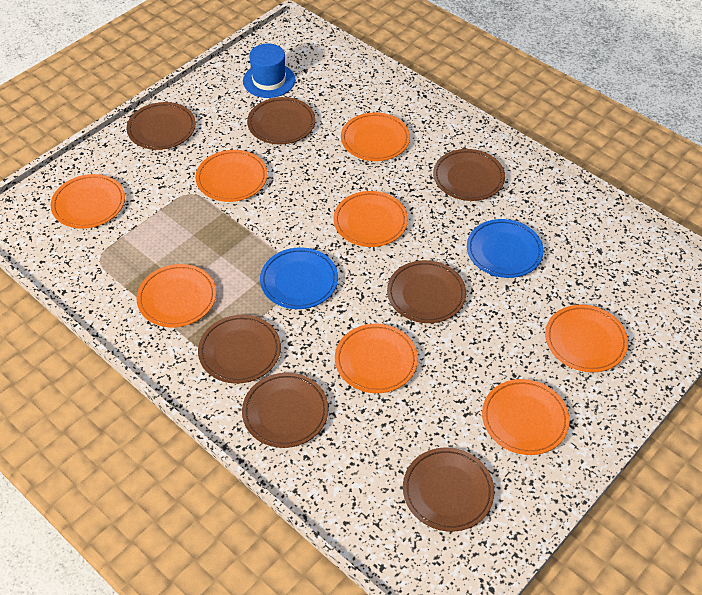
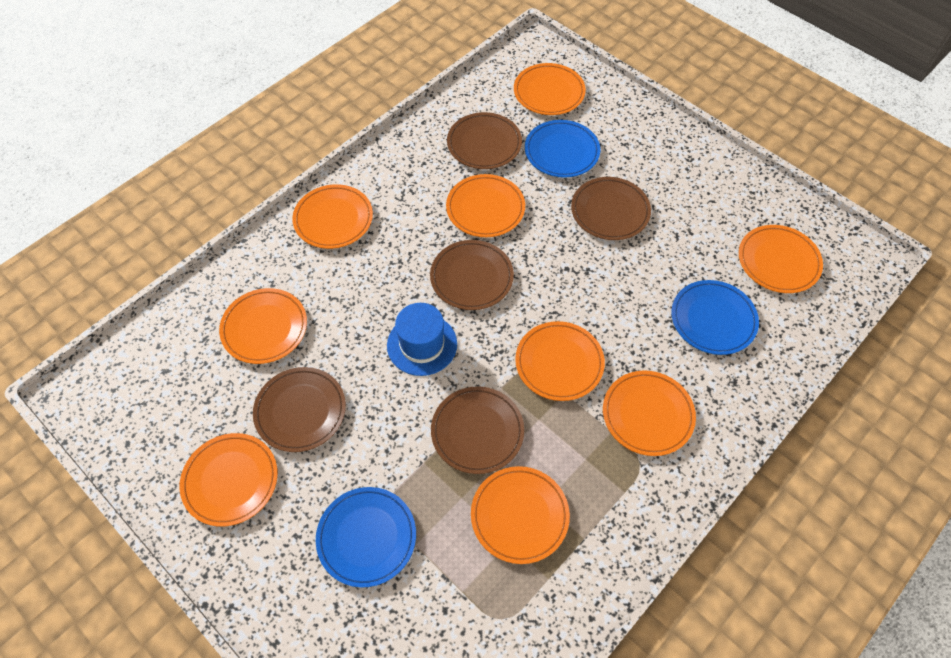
blue plate: [260,248,338,309] [467,219,543,278] = 2 -> [316,487,416,588] [525,120,600,178] [671,280,759,355] = 3
brown plate: [126,102,196,150] [198,315,281,384] [242,373,329,448] [247,97,316,144] [387,260,466,323] [403,448,494,532] [433,149,505,201] = 7 -> [253,367,346,452] [430,240,514,310] [431,386,524,474] [447,112,522,169] [571,177,651,240] = 5
orange plate: [51,174,125,229] [136,264,216,327] [196,150,268,202] [334,191,408,247] [335,324,418,393] [341,112,410,161] [482,379,570,455] [545,305,628,372] = 8 -> [179,433,278,527] [219,288,307,364] [292,184,373,249] [446,174,525,237] [471,466,570,564] [514,63,586,115] [515,321,605,401] [603,370,696,456] [739,225,823,293] = 9

